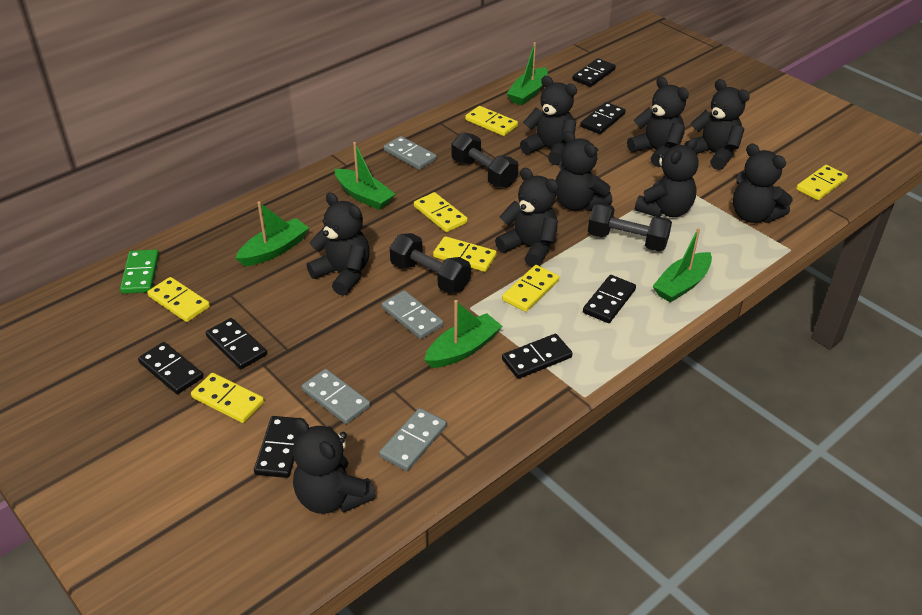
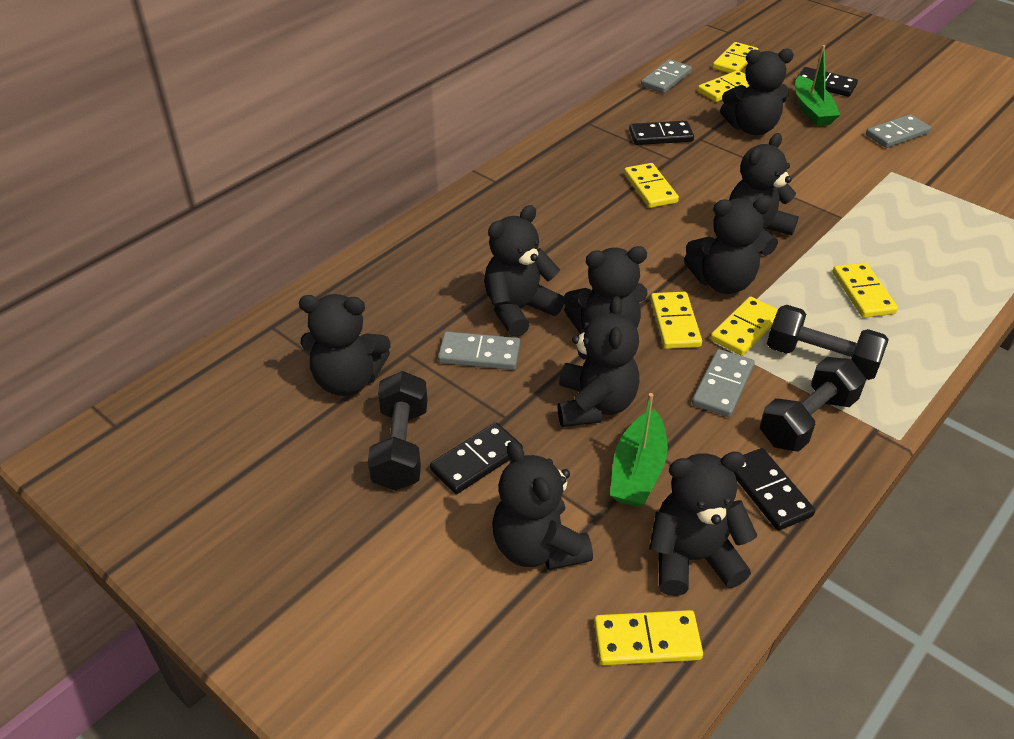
black domino: [138,342,203,394] [206,318,267,369] [254,416,303,478] [502,334,573,379] [572,58,616,87] [580,102,626,134] [583,275,636,323] = 7 -> [430,422,523,494] [629,121,694,145] [734,448,815,531] [795,67,858,97] = 4
green boat: [236,201,309,266] [335,142,395,210] [424,300,502,368] [507,42,548,105] [653,228,712,303] = 5 -> [610,393,668,507] [795,45,840,126] = 2
green domino: [120,249,159,294] = 1 -> none = 0

